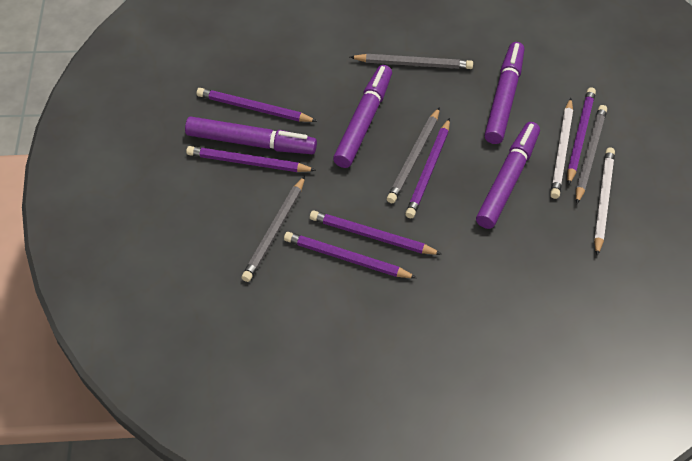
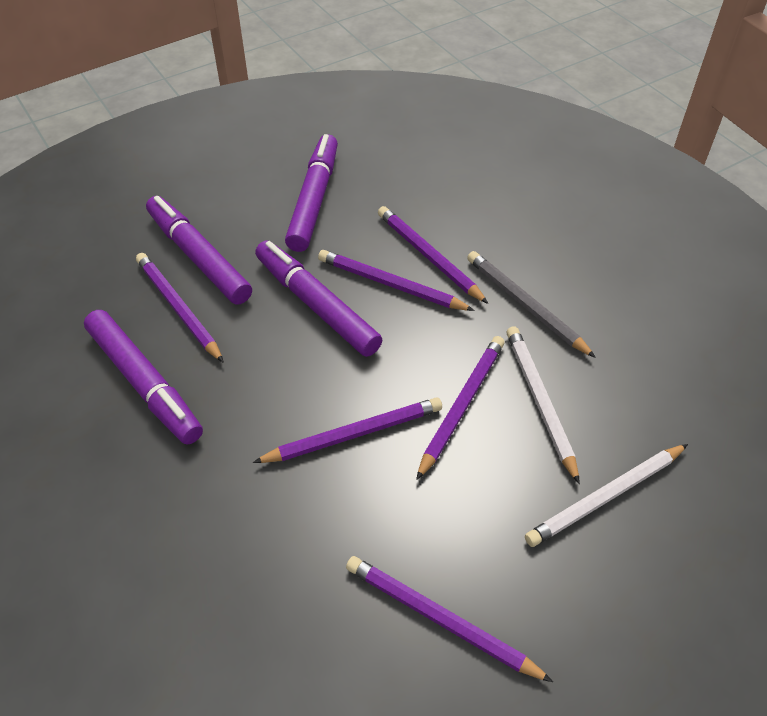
grey pencil: [241,176,305,282] [350,54,473,69] [387,107,440,203] [576,105,607,205] = 4 -> [467,251,596,358] = 1

